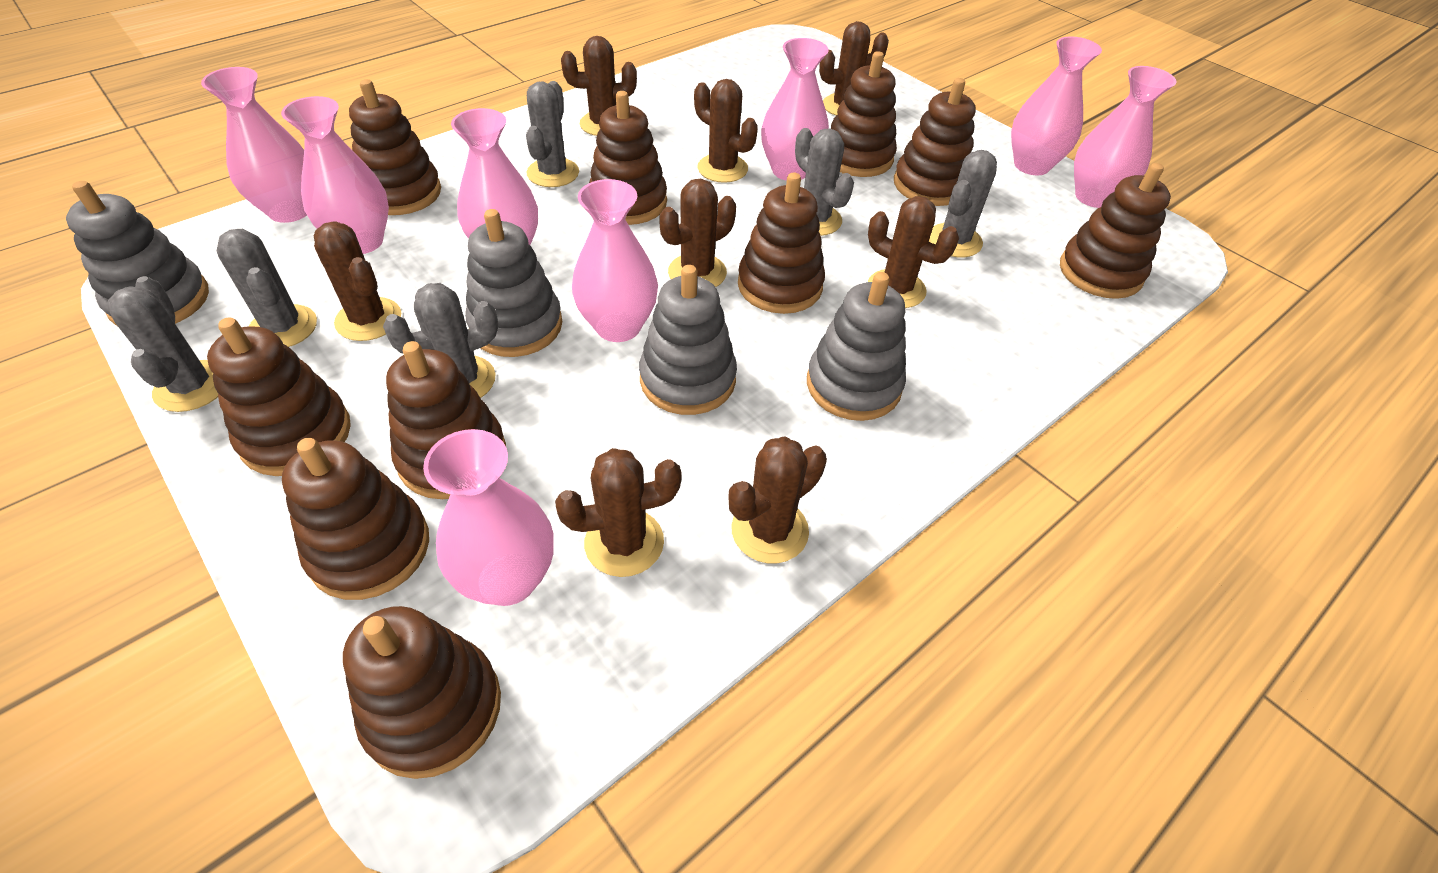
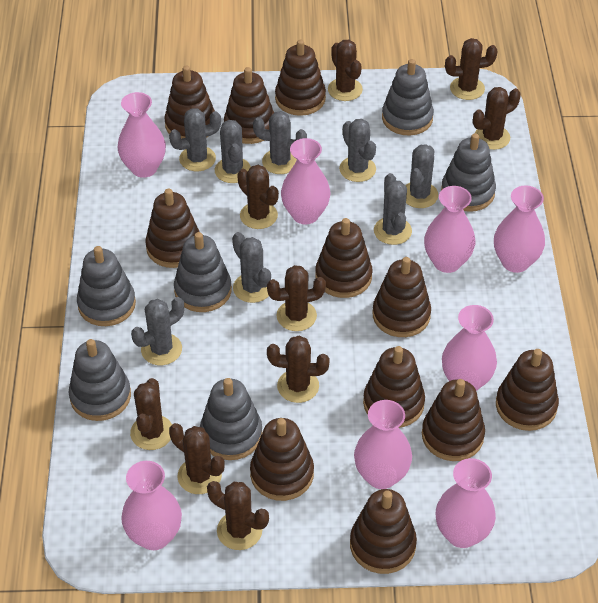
brown cactus: [314,221,401,341] [555,448,682,577] [561,36,637,136] [659,178,736,287] [694,79,758,183] [728,436,827,563] [819,21,889,115] [868,196,959,308] = 8 -> [130,378,172,450] [169,423,225,494] [207,481,269,550] [237,165,279,229] [267,265,326,331] [267,336,330,403] [328,40,363,101] [445,38,498,100] [473,87,521,150] = 9
brown stacking toy: [207,317,351,476] [282,438,429,600] [343,606,501,779] [349,79,441,215] [386,341,506,499] [589,91,667,225] [738,173,825,314] [831,51,897,177] [894,78,975,206] [1060,163,1171,299] = 10 -> [145,188,200,268] [164,65,215,139] [224,67,274,144] [250,418,314,501] [275,40,326,116] [316,218,372,298] [350,489,417,574] [363,346,425,428] [373,257,431,337] [422,379,485,461] [496,349,559,431] = 11
grey cactus: [107,276,218,412] [217,229,317,347] [383,283,498,398] [526,81,579,187] [795,128,854,236] [929,150,997,258] = 6 -> [131,297,184,365] [169,108,221,171] [215,120,251,183] [232,232,271,303] [253,111,307,174] [339,119,376,182] [374,173,412,245] [405,144,438,208] = 8
grey stacking toy: [66,181,209,326] [465,209,562,357] [639,265,737,415] [807,272,906,421] = 4 -> [69,339,131,421] [77,246,136,326] [174,232,232,312] [200,378,262,460] [382,59,434,136] [441,133,496,212] = 6

